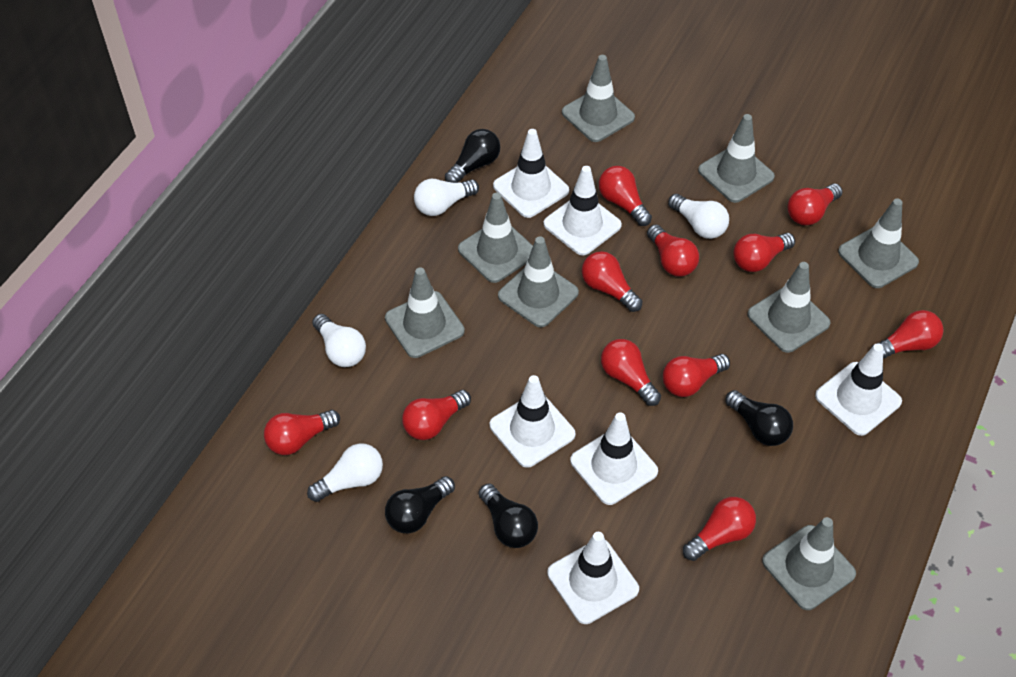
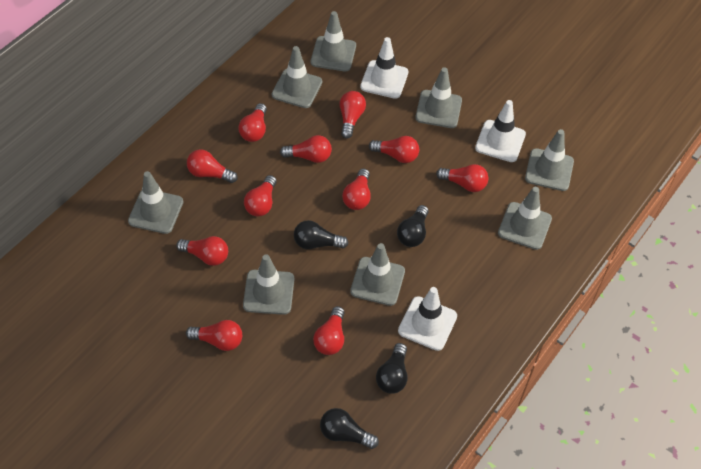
white light bulb: [307,443,383,502] [312,314,366,367] [414,179,479,216] [668,194,729,239] = 4 -> none = 0
white traffic cone: [490,375,575,468] [493,129,569,218] [544,166,622,256] [547,532,639,624] [570,413,658,505] [815,343,902,436] = 6 -> [360,37,408,99] [398,287,457,351] [475,100,526,162] = 3

